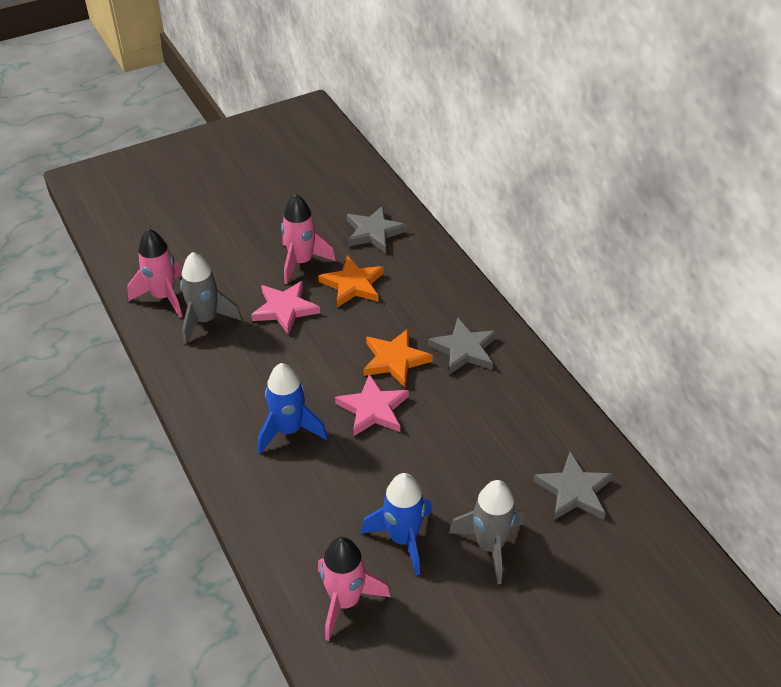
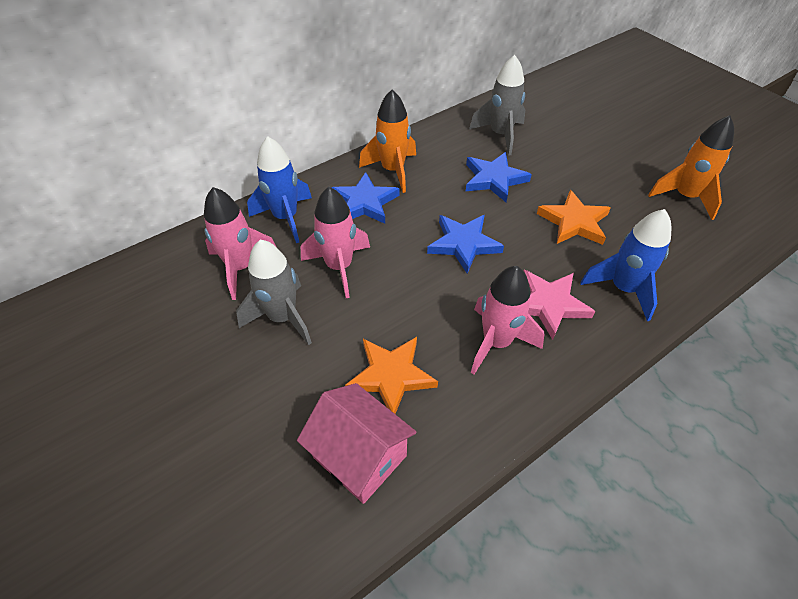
blue star: none = 0 -> [331,172,400,224] [427,215,504,274] [466,152,532,202] = 3
grey star: [347,206,407,253] [428,317,497,374] [533,452,613,520] = 3 -> none = 0
orange rocket: none = 0 -> [359,90,416,193] [648,115,734,220] = 2
pink house: none = 0 -> [297,383,417,504] = 1
pink star: [251,281,320,335] [335,374,409,436] = 2 -> [524,270,596,340] = 1

